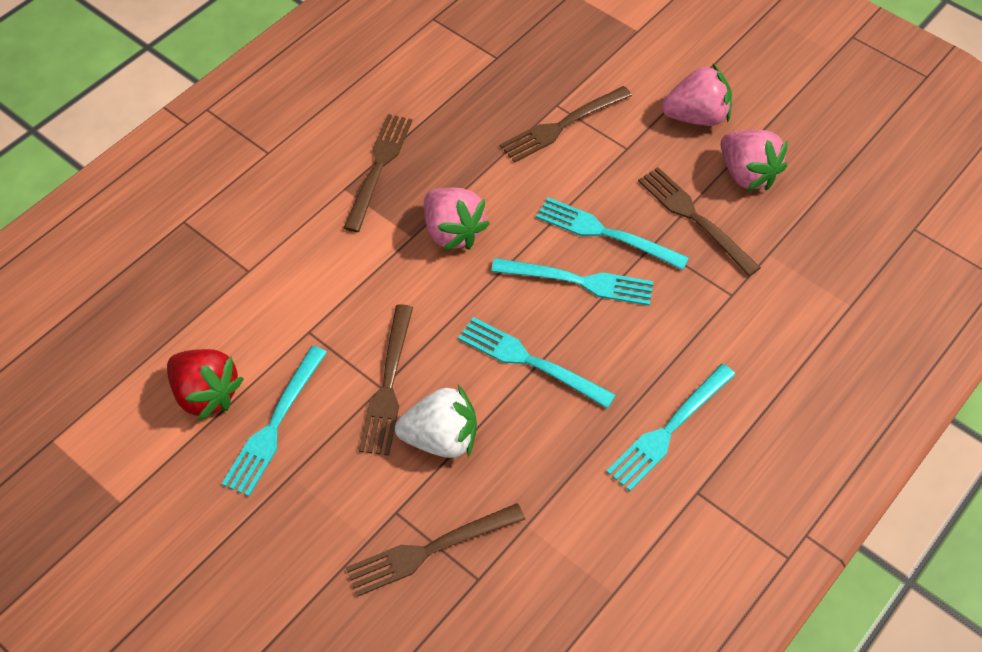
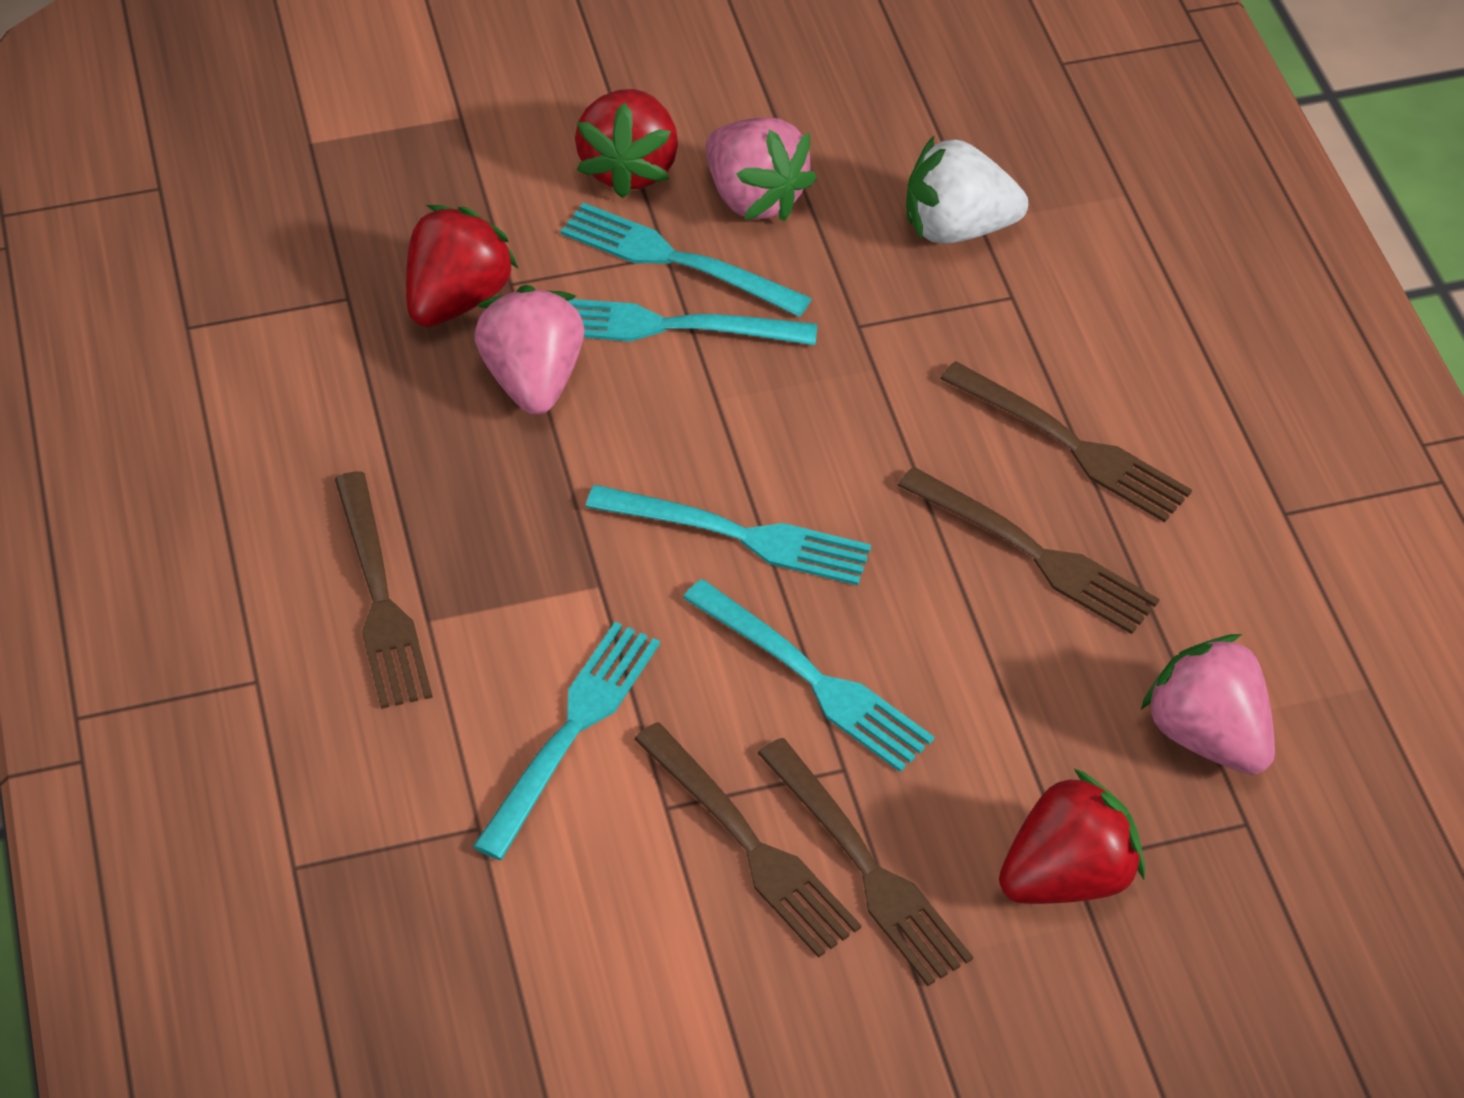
red strawberry: [167,349,244,421] = 1 -> [406,205,518,327] [575,89,678,198] [999,768,1145,904] = 3

